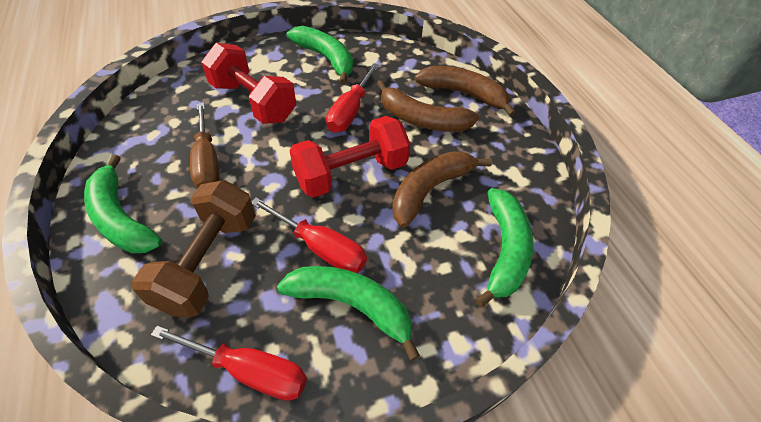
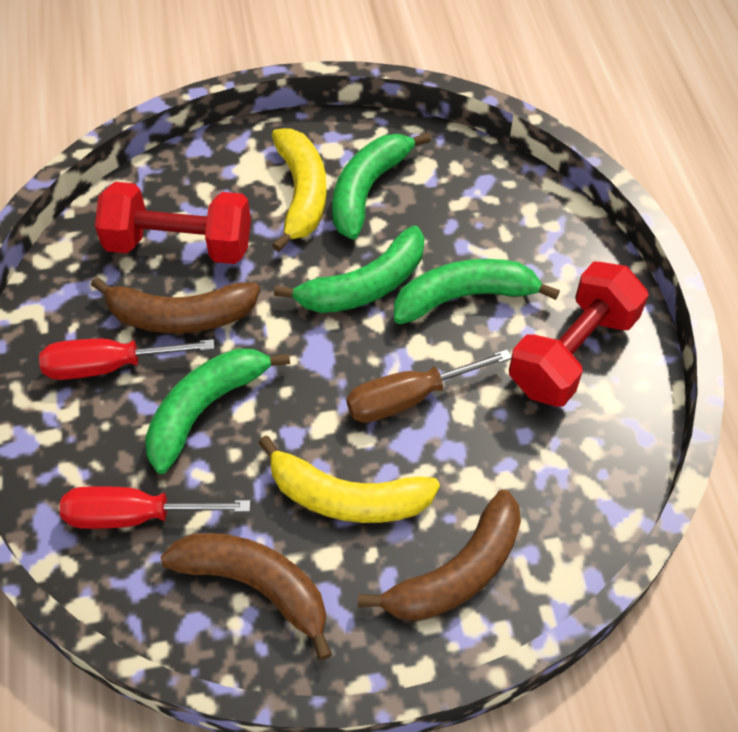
brown dumbbell: [132,180,256,317] = 1 -> none = 0
red screwdriver: [151,326,307,401] [252,197,367,273] [326,63,379,133] = 3 -> [39,339,215,380] [60,486,250,529] = 2
yellow banana: none = 0 -> [258,435,440,523] [272,128,327,252] = 2

